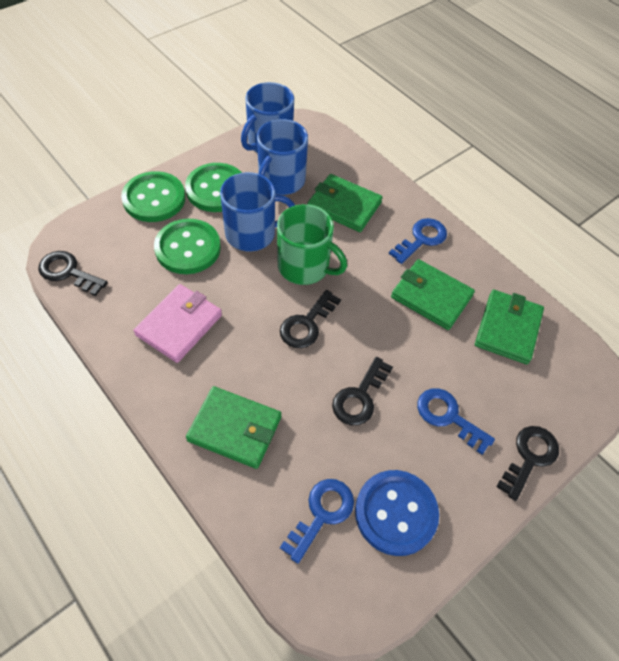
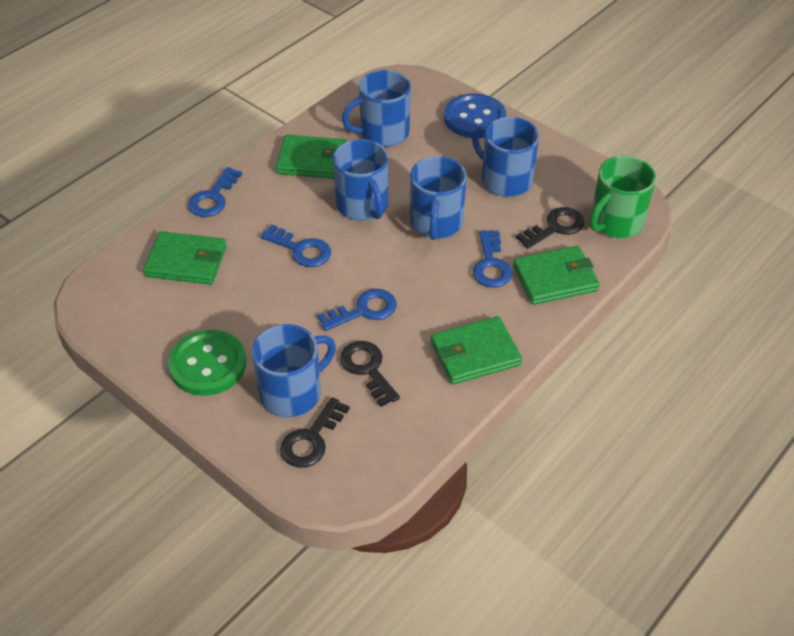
black key: [38,251,108,296] [280,290,341,348] [332,357,393,425] [497,426,559,501] = 4 -> [280,397,350,468] [340,341,400,407] [516,207,585,249] = 3
blue key: [280,479,354,564] [389,218,447,264] [417,388,495,455] = 3 -> [188,167,242,217] [260,225,331,267] [317,289,397,331] [473,230,512,288] = 4
blue mug: [220,172,295,251] [241,82,294,153] [257,119,308,195] = 3 -> [252,324,336,418] [333,139,389,221] [342,70,411,147] [410,156,467,240] [472,117,539,197] = 5
green button: [121,171,185,222] [154,219,221,274] [185,163,242,212] = 3 -> [168,330,246,396] = 1
pink wallet: [134,284,222,363] = 1 -> none = 0

